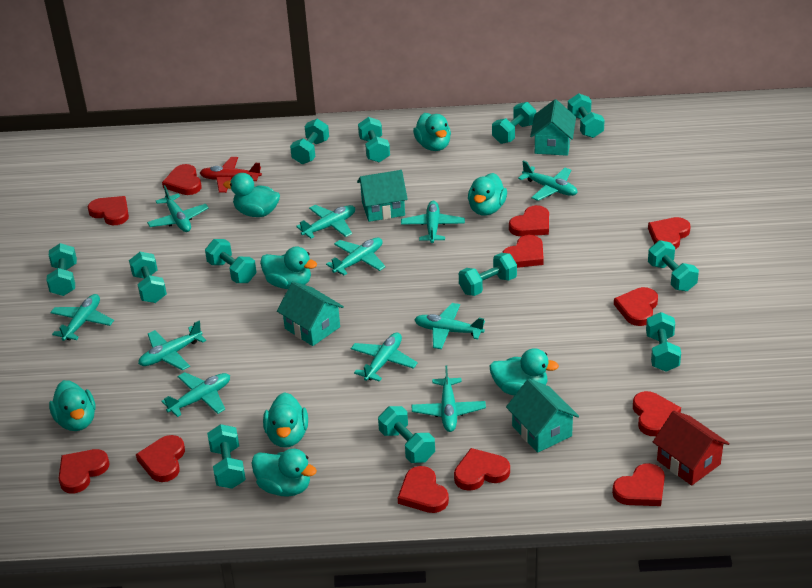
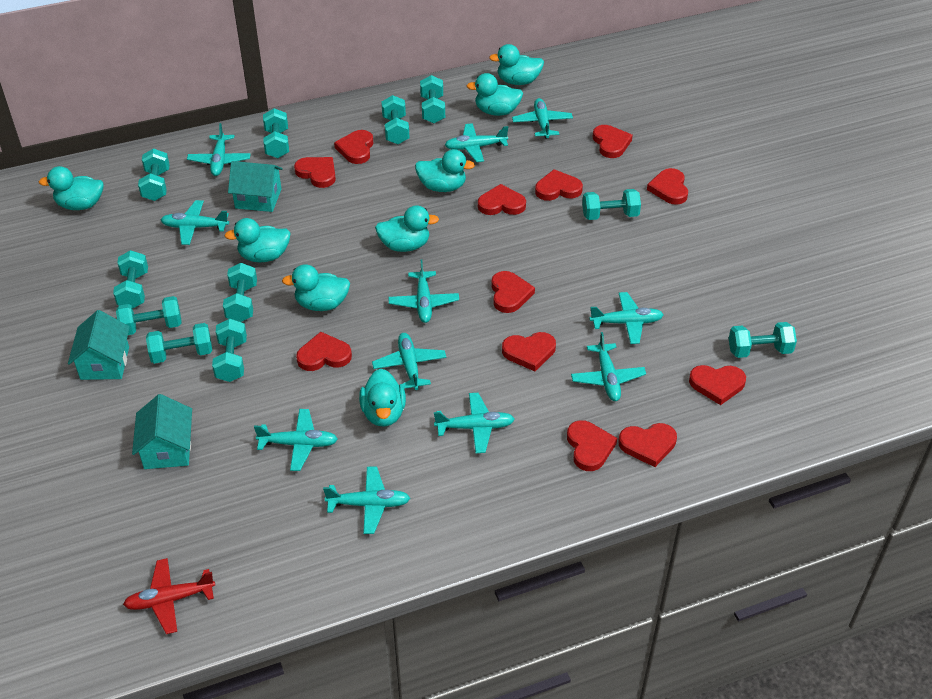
red house: [653,411,730,485] = 1 -> none = 0
turquoise dumbbell: [46,243,77,296] [129,252,167,303] [205,239,256,283] [207,424,246,489] [290,119,329,164] [358,117,390,163] [378,406,435,463] [459,253,517,296] [492,102,536,144] [568,93,605,138] [646,312,681,372] [648,240,699,291] = 12 -> [113,250,148,309] [116,296,181,335] [138,148,170,201] [146,323,212,364] [212,319,247,382] [223,263,257,322] [263,108,289,158] [381,95,409,144] [420,75,445,123] [582,189,641,220] [729,322,797,358] = 11
turquoise house: [277,282,344,346] [357,170,408,222] [506,379,579,453] [530,99,576,156] = 4 -> [68,310,130,380] [132,394,192,469] [228,161,283,212] = 3

